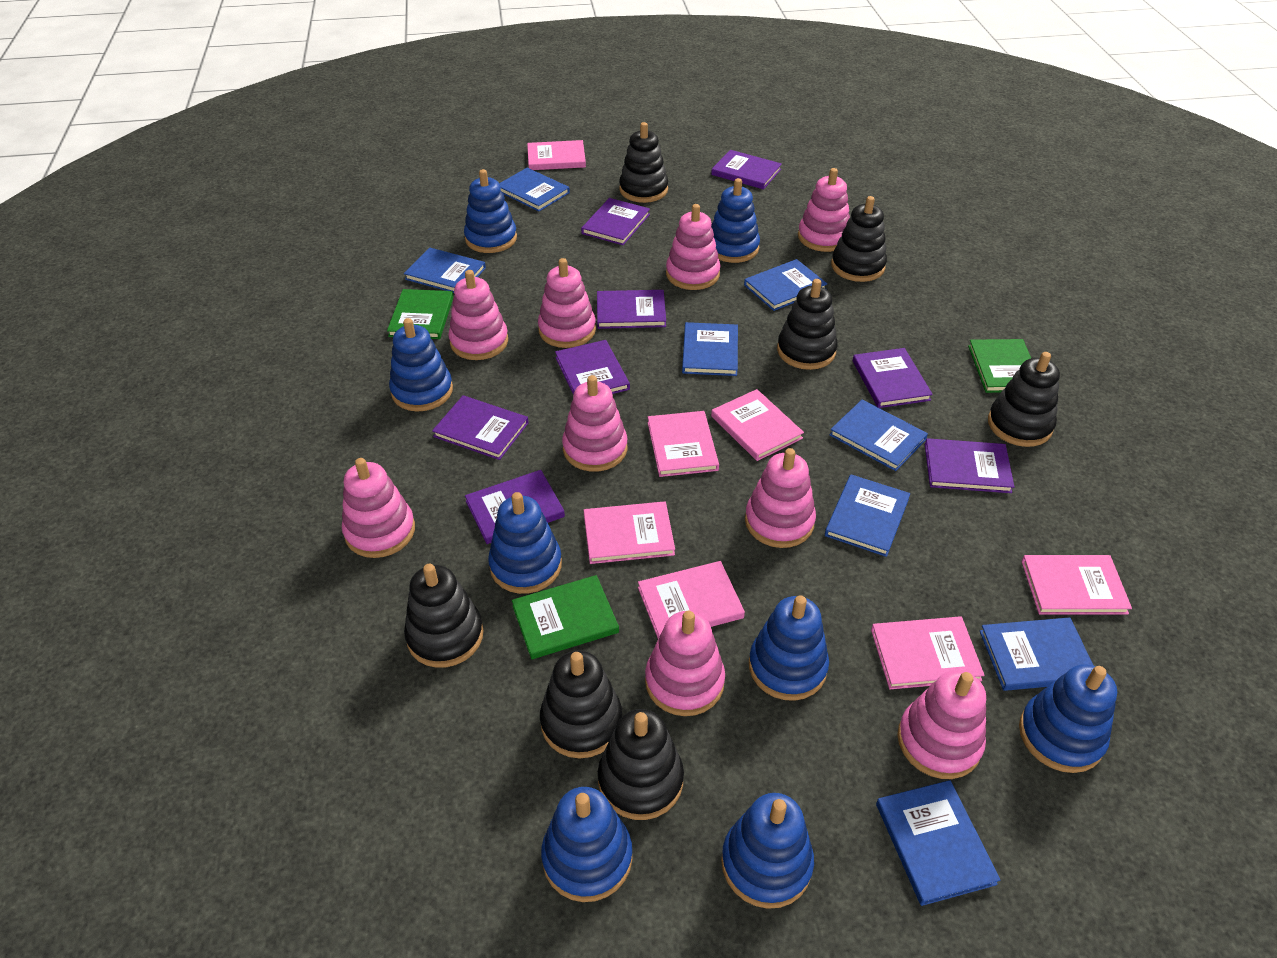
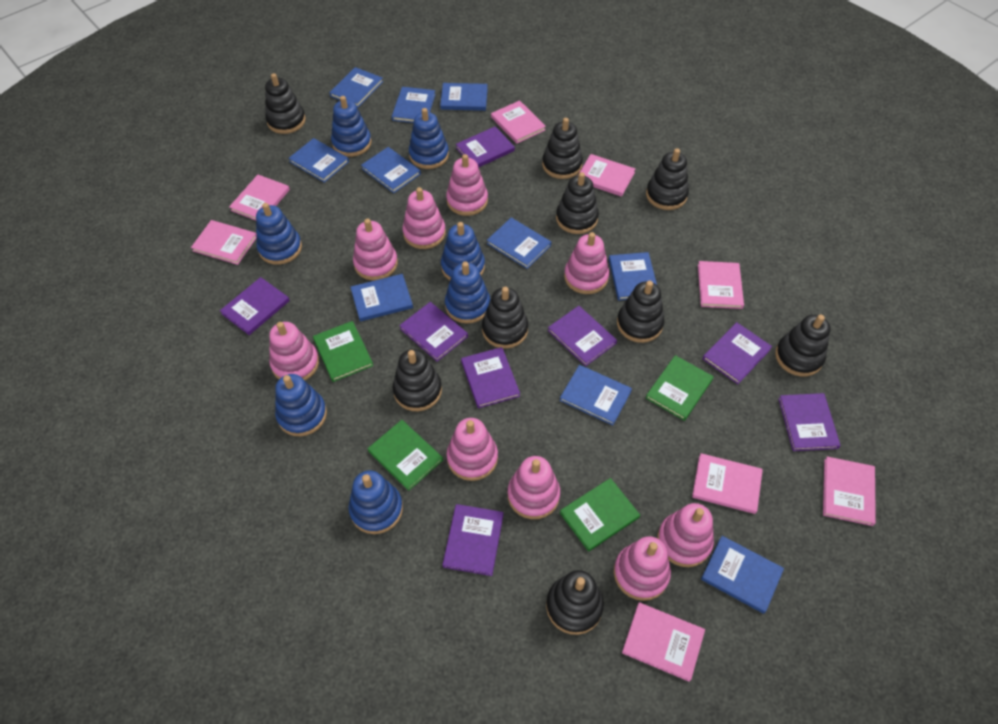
black stacking toy: [404,564,483,668] [540,651,622,758] [598,709,684,820] [619,122,668,203] [777,279,838,370] [831,196,887,282] [988,352,1060,447] = 7 -> [265,73,306,134] [393,349,442,411] [482,287,528,349] [542,118,583,179] [546,570,604,635] [556,172,599,234] [617,281,664,343] [646,148,689,210] [775,315,830,376] = 9
blue book: [404,248,486,293] [499,168,570,211] [682,322,738,376] [744,259,827,311] [825,474,910,557] [830,400,928,471] [876,780,1000,906] [980,617,1094,691] = 8 -> [288,138,349,183] [329,67,383,108] [351,274,413,321] [361,147,421,193] [392,87,436,123] [440,83,488,111] [487,218,551,269] [560,365,632,425] [609,252,657,301] [701,536,784,614] = 10
blue stacking toy: [389,318,453,411] [464,169,517,253] [488,492,562,594] [541,787,632,902] [711,178,760,263] [721,793,814,909] [749,595,829,701] [1019,664,1117,773] = 8 -> [256,203,302,265] [275,374,327,436] [331,96,372,157] [349,471,403,534] [409,108,449,169] [441,222,485,280] [445,261,490,323] = 7
green book: [387,289,454,339] [512,575,619,659] [968,339,1031,393] = 3 -> [313,321,373,382] [367,420,443,491] [560,478,640,552] [646,355,714,421] = 4
pink book: [527,140,586,170] [584,501,675,564] [638,561,745,639] [648,411,719,477] [711,389,804,461] [871,616,985,689] [1021,555,1132,615] = 7 -> [191,220,257,265] [229,175,290,221] [491,100,546,144] [578,154,635,197] [622,602,705,682] [692,453,763,514] [698,261,744,309] [823,456,876,526] = 8

